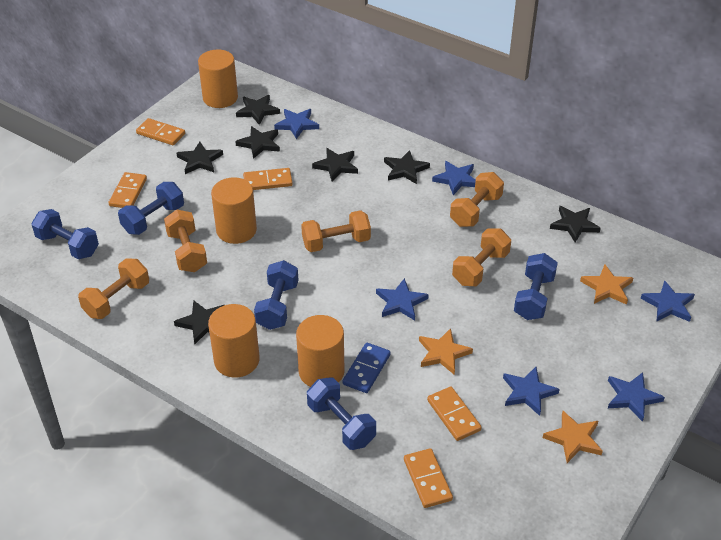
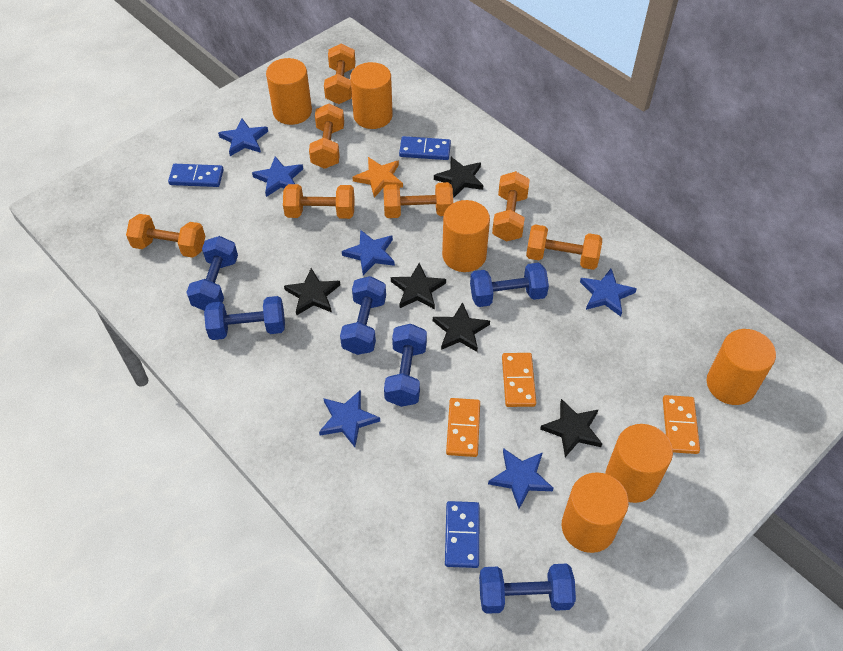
black star: [174,300,224,344] [177,142,223,174] [235,126,280,159] [236,95,280,125] [312,148,358,181] [384,150,430,184] [550,206,601,243] = 7 -> [284,268,340,316] [391,263,446,309] [433,302,490,352] [434,157,483,197] [540,399,602,457] = 5
blue domino: [342,343,391,393] = 1 -> [168,164,224,187] [399,136,451,160] [445,501,480,568] = 3
blue dumbbell: [31,209,99,259] [118,182,184,235] [254,260,298,330] [307,377,376,450] [514,253,558,320] = 5 -> [186,236,238,311] [204,296,285,340] [340,276,386,355] [384,324,427,407] [470,263,549,307] [479,564,576,614] = 6
orange cylinder: [198,49,238,108] [208,304,260,378] [211,177,257,244] [296,315,345,387] = 4 -> [266,58,312,125] [350,62,393,129] [442,200,490,272] [562,472,629,553] [605,424,673,503] [707,329,776,405] = 6
orange domino: [109,172,147,208] [136,118,185,146] [243,168,293,190] [404,448,453,508] [427,387,482,441] = 5 -> [446,398,480,457] [502,353,536,407] [663,395,700,454] = 3
orange dumbbell: [78,258,149,319] [164,210,207,272] [301,210,371,252] [450,172,504,227] [452,228,511,286] = 5 -> [126,214,205,258] [283,184,355,219] [309,103,344,169] [324,44,355,104] [383,182,453,218] [492,171,530,241] [526,225,602,270] = 7
orange star: [419,328,473,375] [543,411,603,463] [580,265,633,305] = 3 -> [352,157,403,198] = 1

